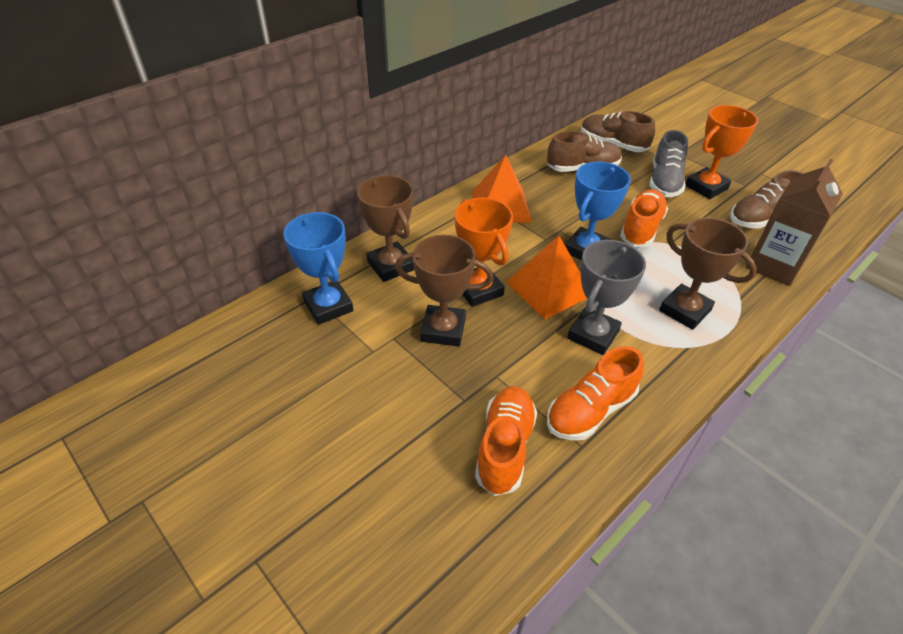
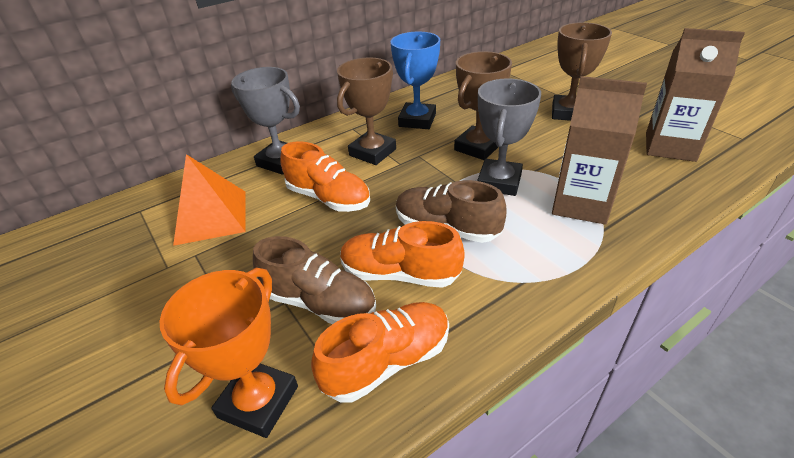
blue trophy: [284,212,353,325] [565,161,631,260] = 2 -> [390,32,440,129] = 1
brown carton: [746,159,843,286] = 1 -> [552,76,647,225] [646,28,745,162] = 2
brown shoe: [547,131,622,172] [581,111,655,152] [730,170,804,229] = 3 -> [253,236,376,324] [396,180,507,243] = 2
grey shoe: [649,130,688,197] = 1 -> none = 0
grey trophy: [567,240,646,355] = 1 -> [231,67,300,175] [477,78,541,196] = 2
orange pyramid: [472,155,532,223] [507,236,587,320] = 2 -> [173,154,246,246] = 1
orange trophy: [455,198,513,307] [685,105,758,199] = 2 -> [159,268,298,438] = 1

